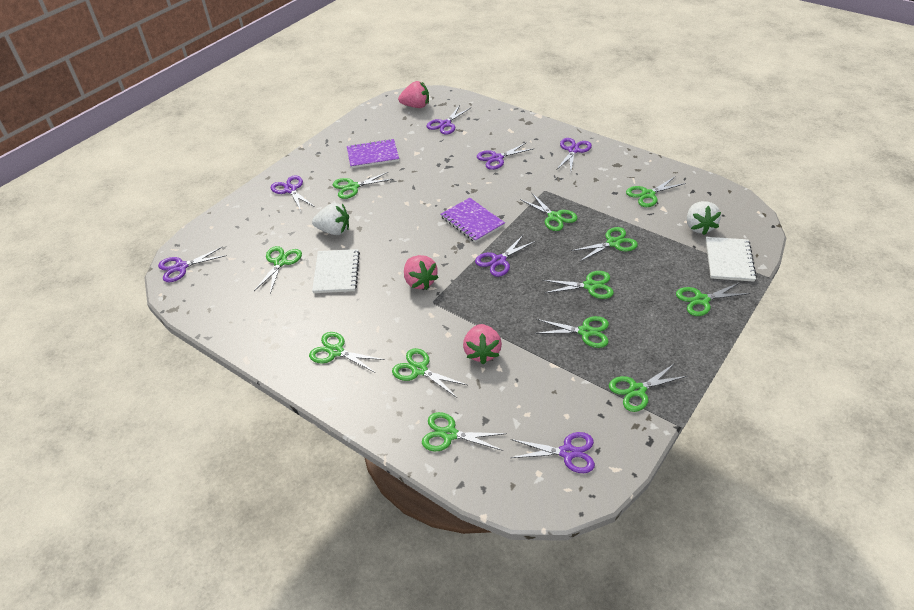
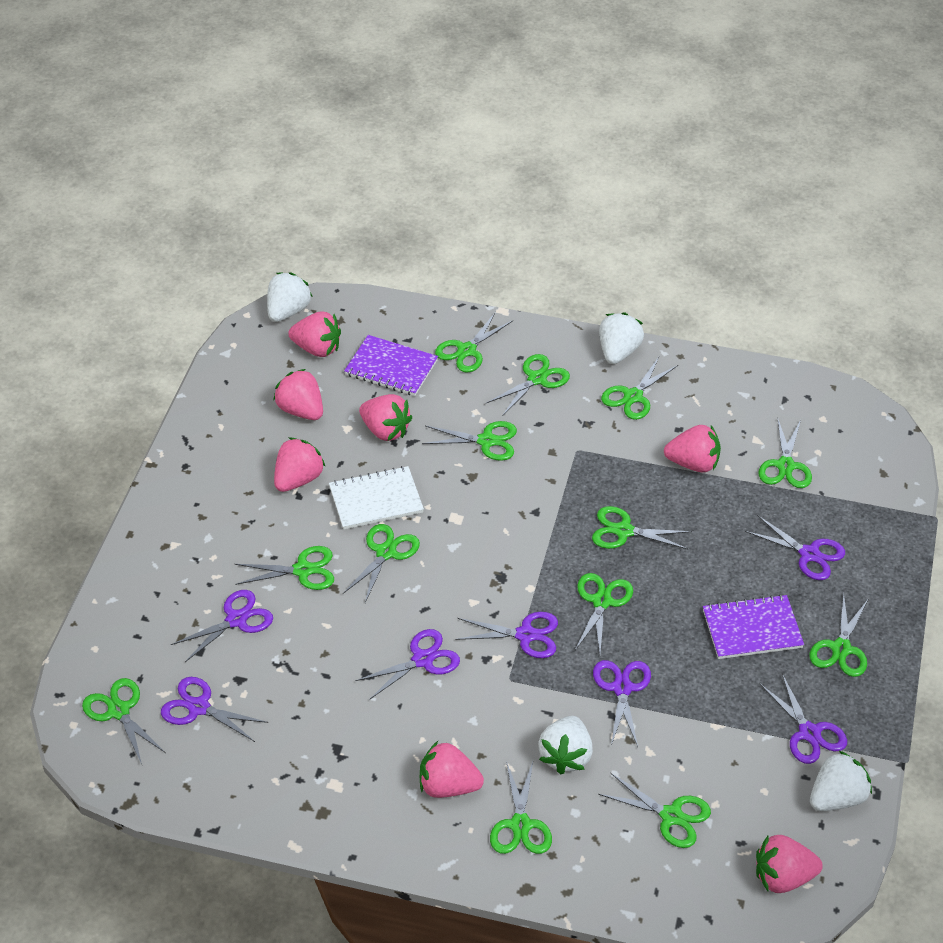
green scissors: [254,246,302,294] [309,332,385,373] [333,172,393,199] [392,348,467,398] [422,412,507,451] [520,192,578,231] [535,316,609,348] [543,271,614,299] [571,227,638,262] [609,363,687,412] [626,177,686,207] [676,283,750,316] = 12 -> [82,678,166,764] [235,546,334,590] [343,524,420,603] [422,421,517,461] [435,312,513,373] [486,354,570,416] [490,761,552,854] [575,573,633,653] [592,506,692,550] [598,773,711,848] [601,357,678,420] [758,420,812,488] [809,593,869,677] = 13
pink strawberry: [398,81,429,108] [404,255,439,290] [463,324,502,364] = 3 -> [273,369,323,420] [274,438,326,492] [288,311,341,357] [359,394,412,441] [420,741,484,798] [664,425,721,472] [756,835,823,893] = 7
white notebook: [312,249,360,293] [706,237,757,282] = 2 -> [329,466,424,530] = 1
white strawberry: [312,203,349,235] [687,201,721,235] = 2 -> [267,272,312,322] [538,716,593,775] [599,312,644,364] [810,750,872,811] = 4

